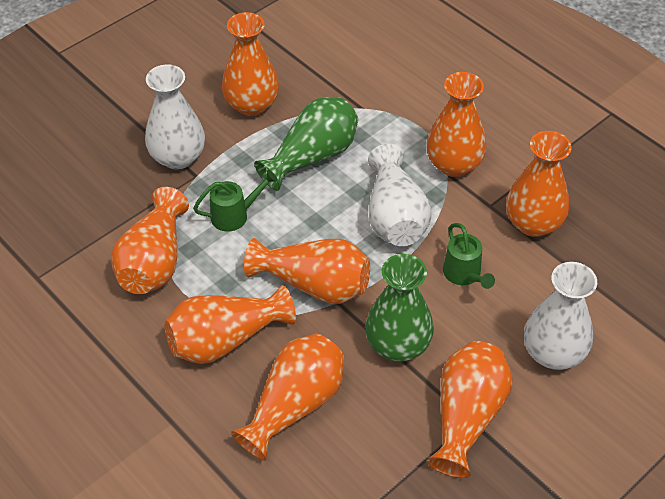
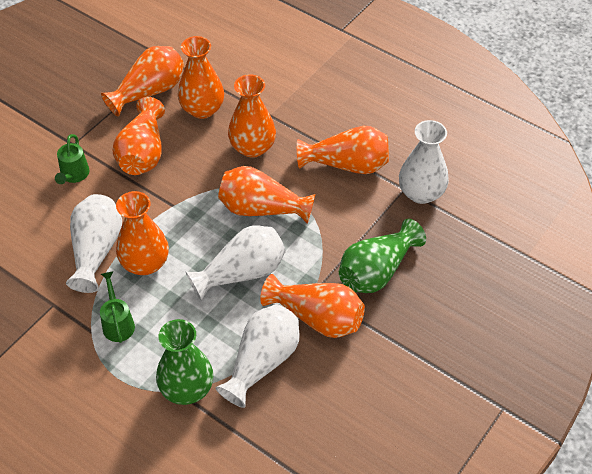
white vase: [145,64,205,169] [368,144,431,246] [524,262,597,370] = 3 -> [66,194,122,293] [186,226,286,301] [216,304,300,408] [399,120,449,204] = 4

